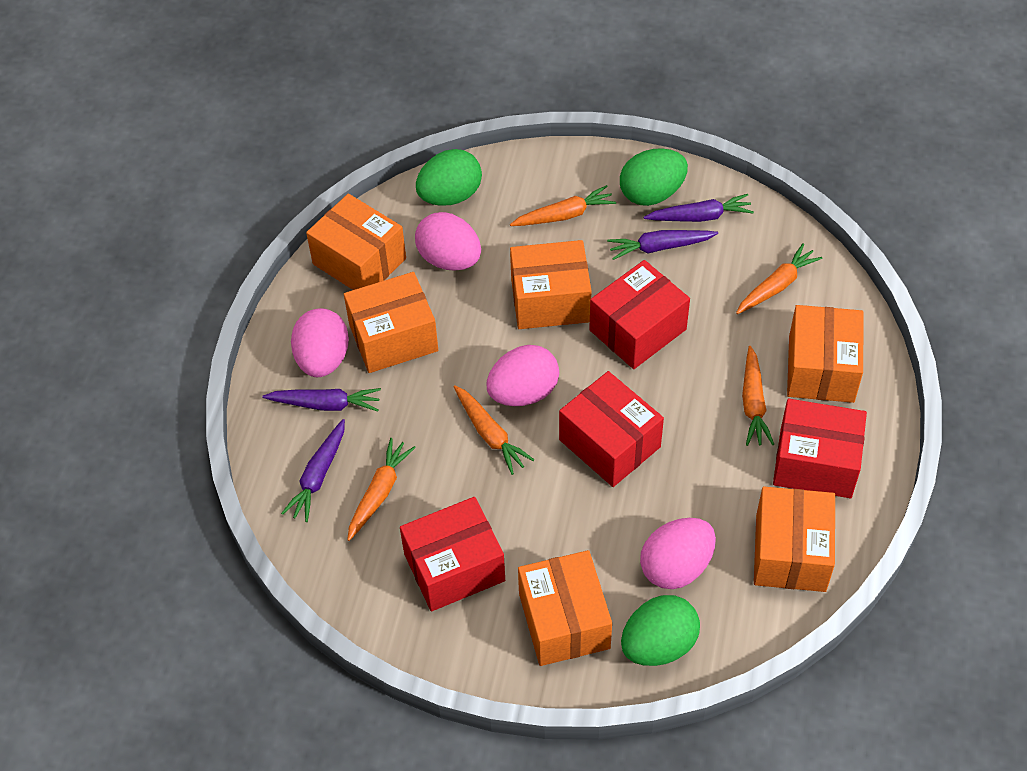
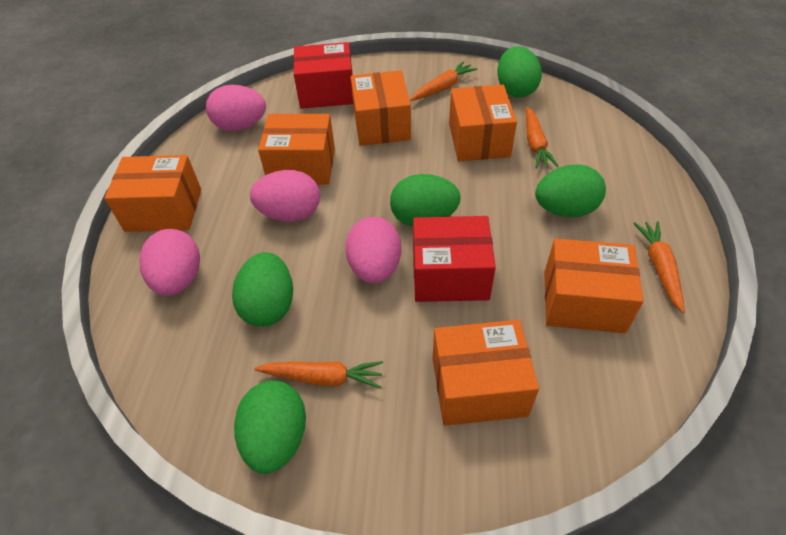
green egg: [416,149,482,206] [620,148,688,206] [621,595,700,666] = 3 -> [232,252,293,327] [234,381,306,474] [390,174,461,227] [497,46,542,98] [535,165,606,218] = 5
orange carrot: [347,438,416,541] [454,385,534,475] [510,185,616,226] [736,244,822,314] [742,346,774,446] = 5 -> [254,361,383,389] [410,61,477,101] [526,107,558,169] [633,221,685,313] = 4
purple carrot: [262,388,381,412] [281,419,345,522] [607,230,718,260] [644,194,754,222] = 4 -> none = 0
red box: [400,497,505,611] [559,371,664,487] [589,260,690,369] [773,399,867,498] = 4 -> [294,42,353,109] [413,216,496,302] = 2

